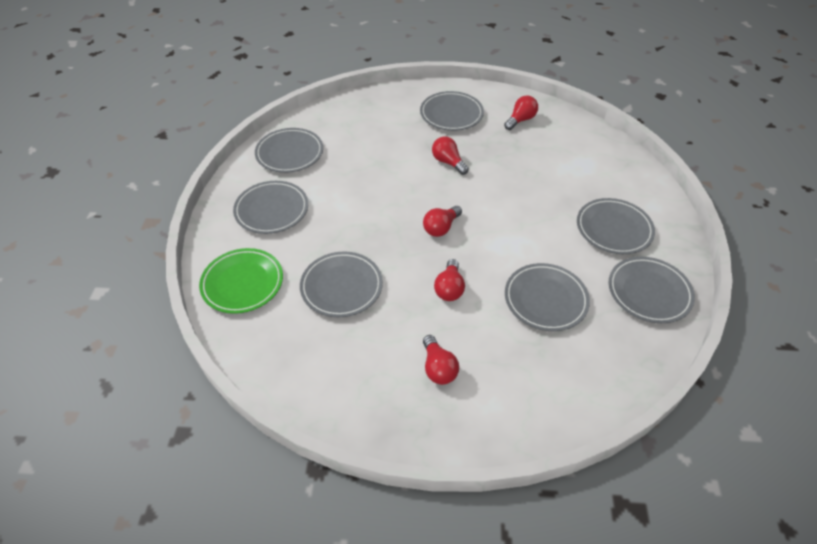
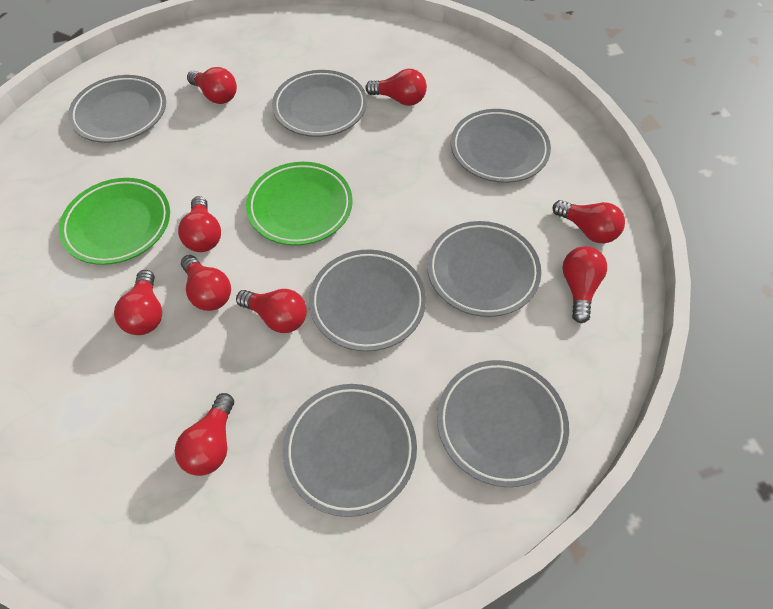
green plate: [199,248,283,314] = 1 -> [59,178,170,265] [246,162,353,245] = 2
red light bulb: [423,206,462,237] [423,335,459,385] [432,136,469,175] [434,259,465,301] [504,96,538,130] = 5 -> [114,270,162,335] [175,393,234,476] [178,196,221,252] [181,255,231,311] [187,67,237,104] [236,289,307,333] [365,69,427,106] [552,200,625,243] [562,246,607,323] = 9

